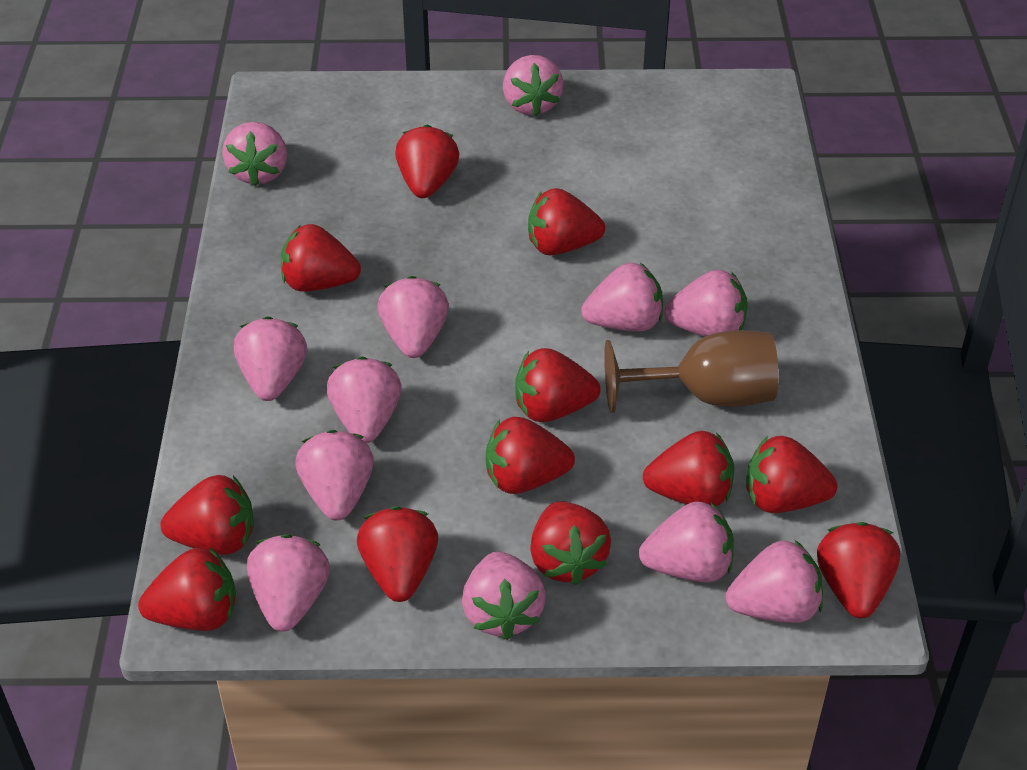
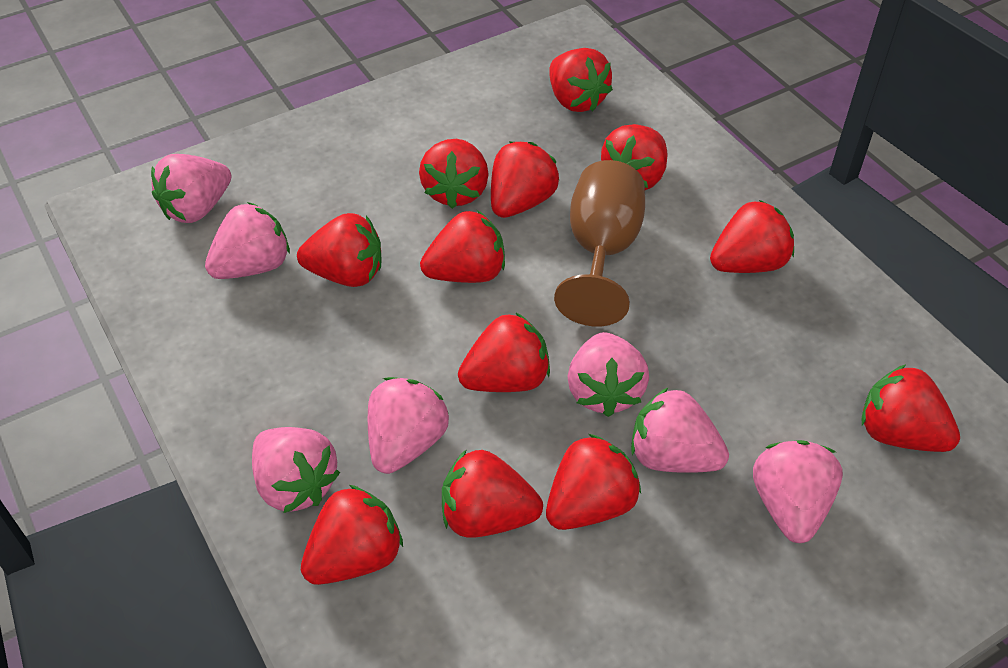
pink strawberry: [222,122,287,186] [234,316,307,401] [247,534,330,632] [295,430,374,521] [327,357,402,443] [378,276,449,358] [462,552,546,640] [503,55,564,117] [581,263,663,331] [639,501,734,582] [664,270,748,336] [726,540,823,623] = 12 -> [151,154,231,223] [205,202,290,279] [252,427,340,513] [368,377,449,474] [568,332,649,417] [631,387,729,473] [753,440,843,543] = 7

